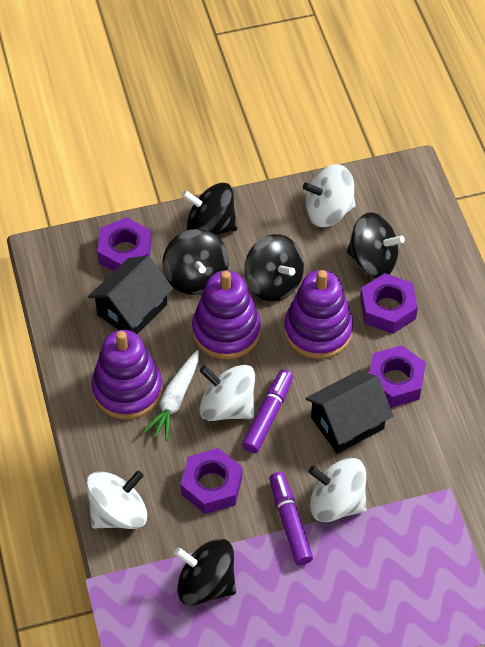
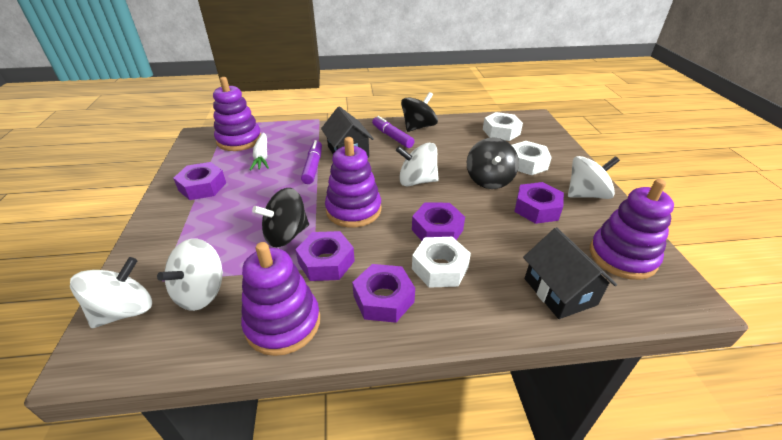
black spinning top: [162,229,229,295] [174,539,236,605] [182,183,237,235] [244,234,304,302] [347,212,405,278] = 5 -> [252,188,309,247] [401,92,438,132] [467,137,519,189] = 3
purple nut: [97,217,152,271] [181,448,242,514] [360,273,418,334] [369,345,426,408] = 4 -> [173,162,226,200] [295,231,355,281] [352,264,415,323] [412,202,465,241] [514,182,564,224] = 5
purple stacking toy: [91,330,163,420] [192,270,261,359] [284,270,353,359] = 3 -> [213,77,261,151] [241,242,320,356] [325,137,381,228] [590,179,674,280] = 4
white nut: none = 0 -> [412,237,471,288] [483,112,523,141] [512,141,552,175] = 3

